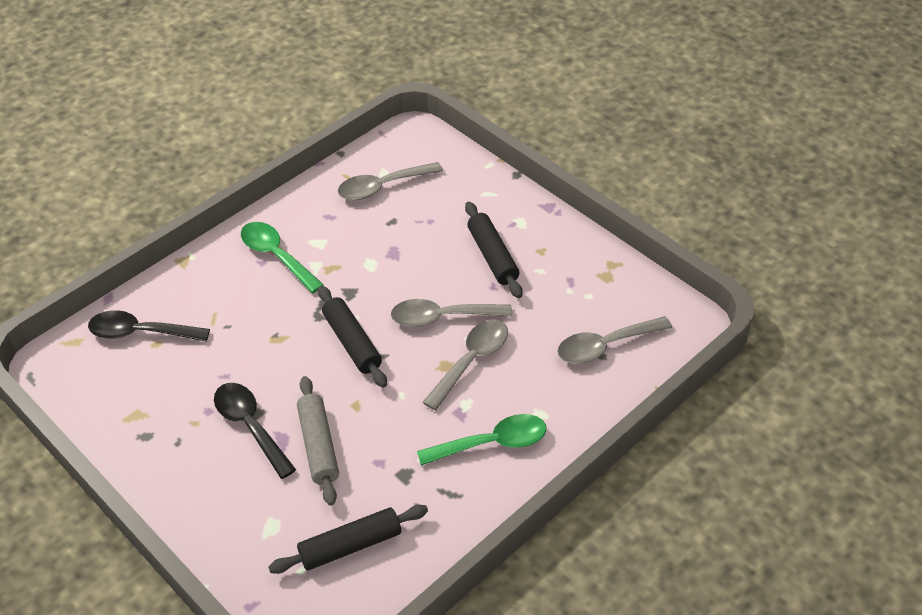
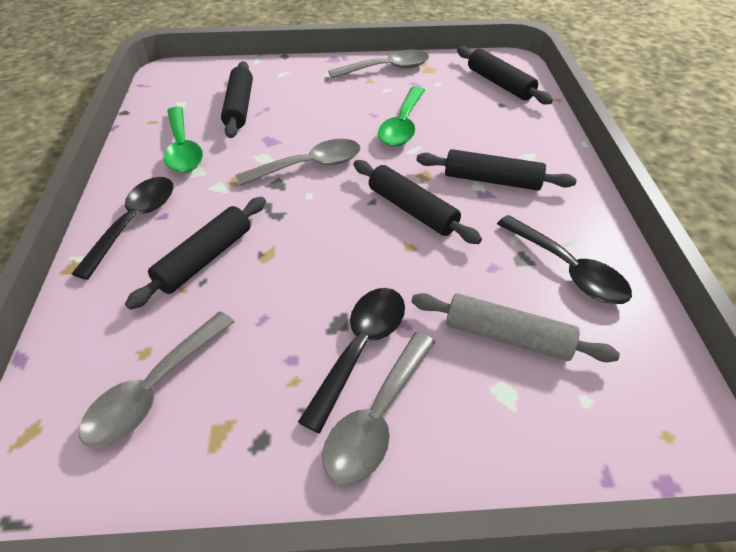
black rolling pin: [268,505,428,574] [318,286,387,388] [465,202,523,298] = 3 -> [125,197,266,310] [221,61,253,138] [354,160,482,244] [416,149,577,190] [457,46,553,104] = 5
black spoon: [88,310,210,342] [214,383,296,479] = 2 -> [72,177,173,280] [298,288,405,433] [497,215,632,304] = 3

